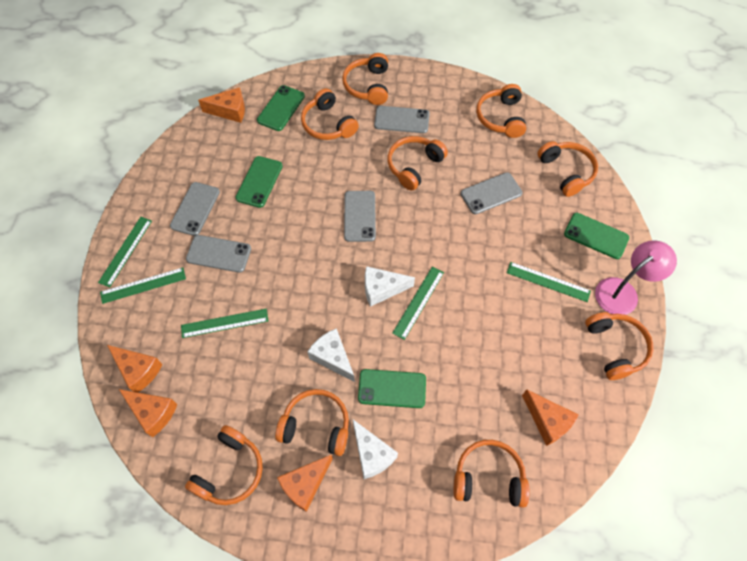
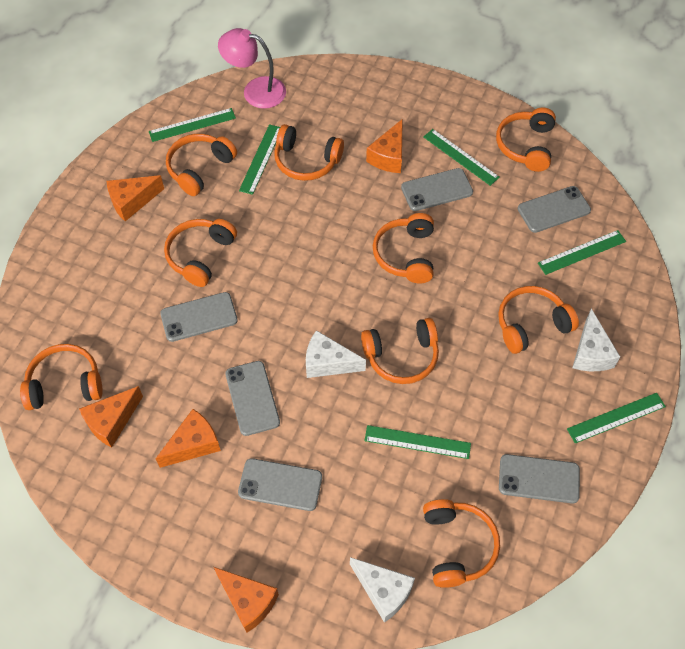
green phone: [235,156,283,208] [257,85,305,131] [358,369,426,408] [564,213,629,259] = 4 -> none = 0
green ruler: [98,217,152,287] [100,267,186,304] [181,309,268,338] [392,267,444,340] [507,262,591,302] = 5 -> [149,108,236,142] [239,124,280,195] [364,425,471,459] [423,129,500,186] [538,230,626,275] [567,393,666,444] = 6
grey phone: [170,182,220,236] [186,235,251,273] [344,191,376,242] [374,106,430,133] [461,172,522,214] = 5 -> [160,292,238,342] [225,361,280,436] [238,458,322,511] [401,168,473,211] [499,454,580,504] [518,186,591,233] = 6

